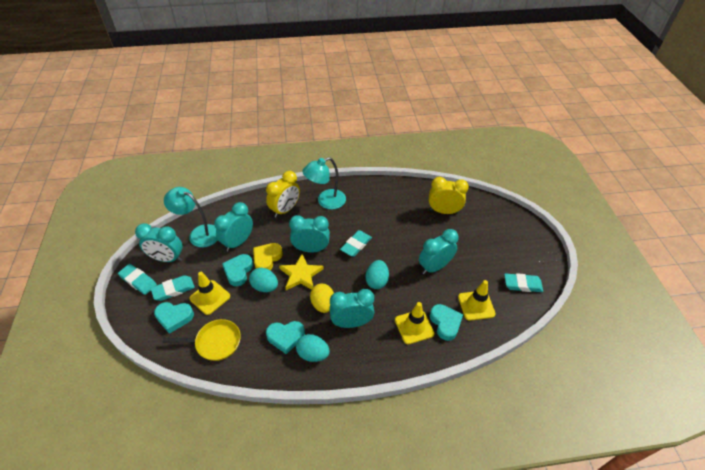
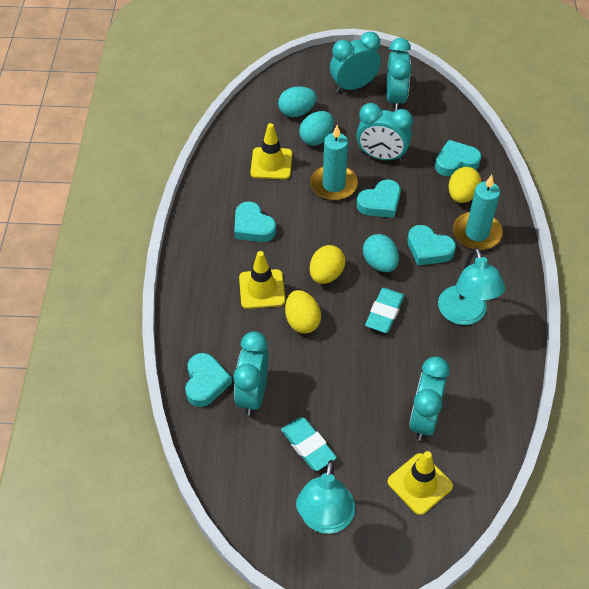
turquoise candle: none = 0 -> [310,125,358,201] [453,175,503,250] = 2
turquoise eraser: [118,264,157,295] [151,275,195,301] [340,230,372,257] [504,273,543,292] = 4 -> [281,417,337,471] [365,288,405,333] = 2
turquoise heart: [154,302,194,334] [222,254,253,286] [266,321,305,354] [430,304,463,341] = 4 -> [185,353,232,407] [234,201,276,242] [357,180,401,218] [407,225,456,265] [435,140,481,176] = 5
yellow clock: [266,171,300,218] [429,177,469,214] = 2 -> none = 0
yellow egg: [310,283,334,313] = 1 -> [285,290,321,334] [310,245,345,284] [448,167,481,203] = 3
yellow heart: [253,243,283,270] = 1 -> none = 0
yellow pan: [163,319,241,361] = 1 -> none = 0
yellow star: [279,254,324,290] = 1 -> none = 0

